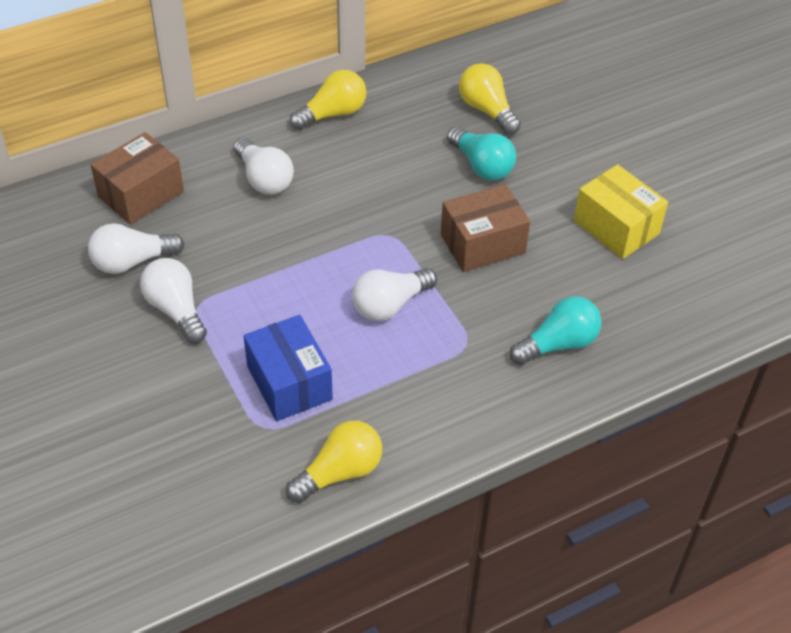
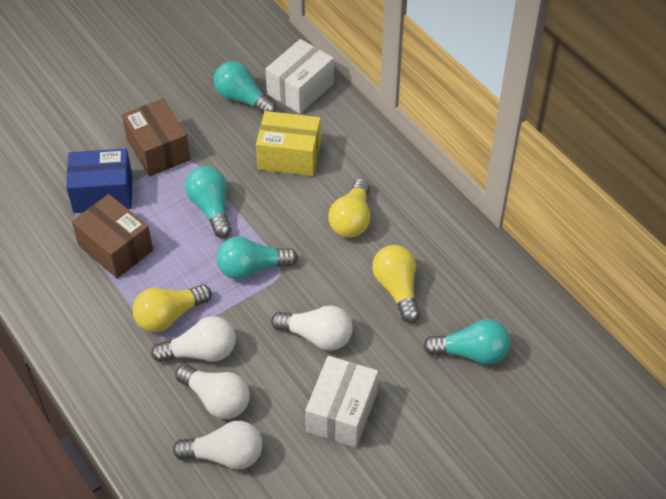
turquoise light bulb: [447,126,516,180] [510,296,602,365] = 2 -> [185,166,231,238] [214,61,276,114] [216,236,298,280] [423,319,511,365] = 4
white box: none = 0 -> [266,39,334,114] [305,356,378,448] = 2

